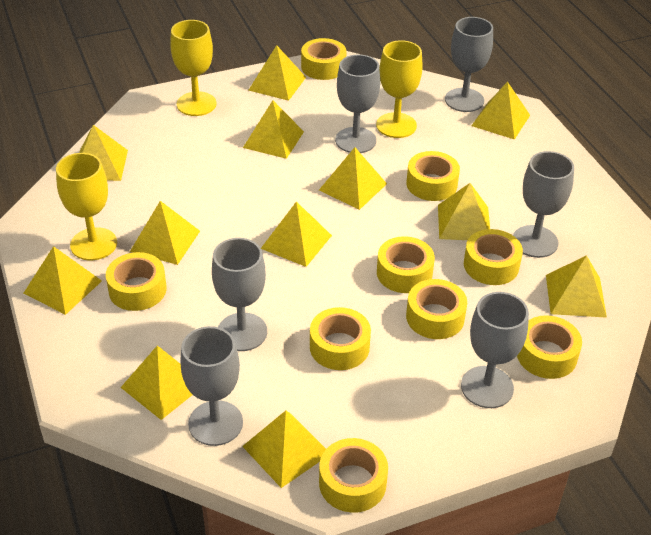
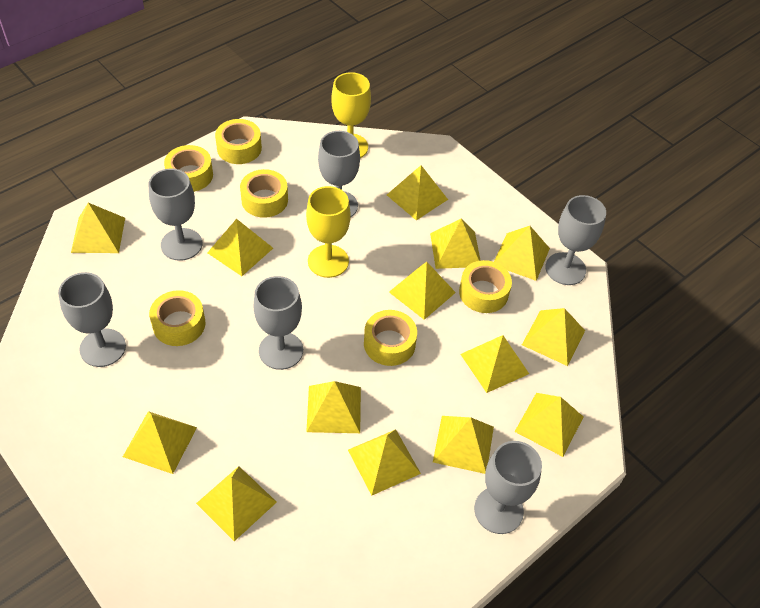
yellow goblet: [56,153,117,260] [170,20,216,116] [376,40,423,138] = 3 -> [306,186,351,278] [331,72,371,158] = 2
yellow pyramid: [24,246,102,315] [79,125,128,181] [120,345,193,420] [130,201,200,265] [242,411,326,488] [243,100,304,159] [249,45,306,101] [261,202,332,267] [319,147,387,210] [438,183,490,240] [471,81,530,140] [546,255,607,318] = 12 -> [71,203,125,253] [123,411,197,474] [196,466,277,541] [207,219,273,276] [306,381,361,433] [348,429,421,495] [387,165,448,220] [389,262,456,320] [430,219,481,269] [433,416,494,474] [461,335,529,393] [494,226,550,281] [514,393,583,457] [522,308,585,366] = 14
yellow tape: [106,252,167,311] [301,38,347,80] [310,307,371,370] [319,438,388,513] [377,236,435,293] [406,279,467,339] [407,151,460,201] [464,229,523,285] [517,315,582,379] = 9 -> [149,290,205,346] [164,145,213,192] [215,119,262,164] [240,169,288,218] [364,310,417,366] [459,260,512,313] = 6

